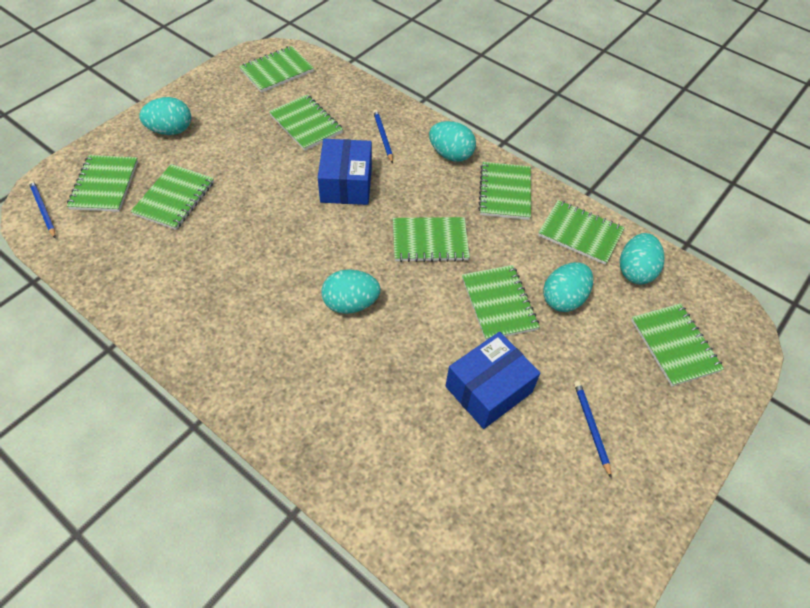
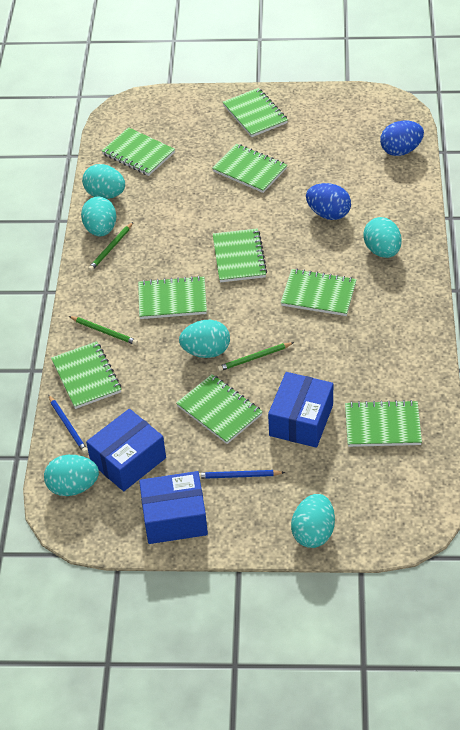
blue box: [318,139,372,205] [446,332,540,429] = 2 -> [86,409,166,491] [139,471,208,544] [268,372,333,448] = 3
blue egg: none = 0 -> [306,183,351,220] [380,121,424,156] = 2
blue pencil: [29,180,56,238] [373,109,393,163] [574,381,611,478] = 3 -> [48,395,88,454] [199,470,285,479] = 2
green pencil: none = 0 -> [69,316,138,345] [88,222,133,271] [217,342,294,371] = 3
turquoise egg: [139,97,191,135] [322,269,381,314] [429,121,476,162] [543,262,593,312] [620,233,665,284] = 5 -> [44,455,99,496] [81,197,117,236] [82,164,125,199] [179,320,230,358] [291,494,335,548] [363,217,402,258] = 6

